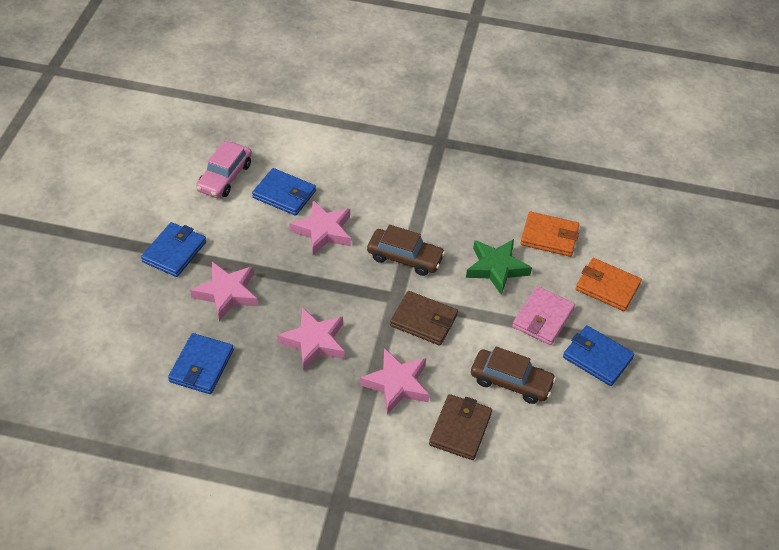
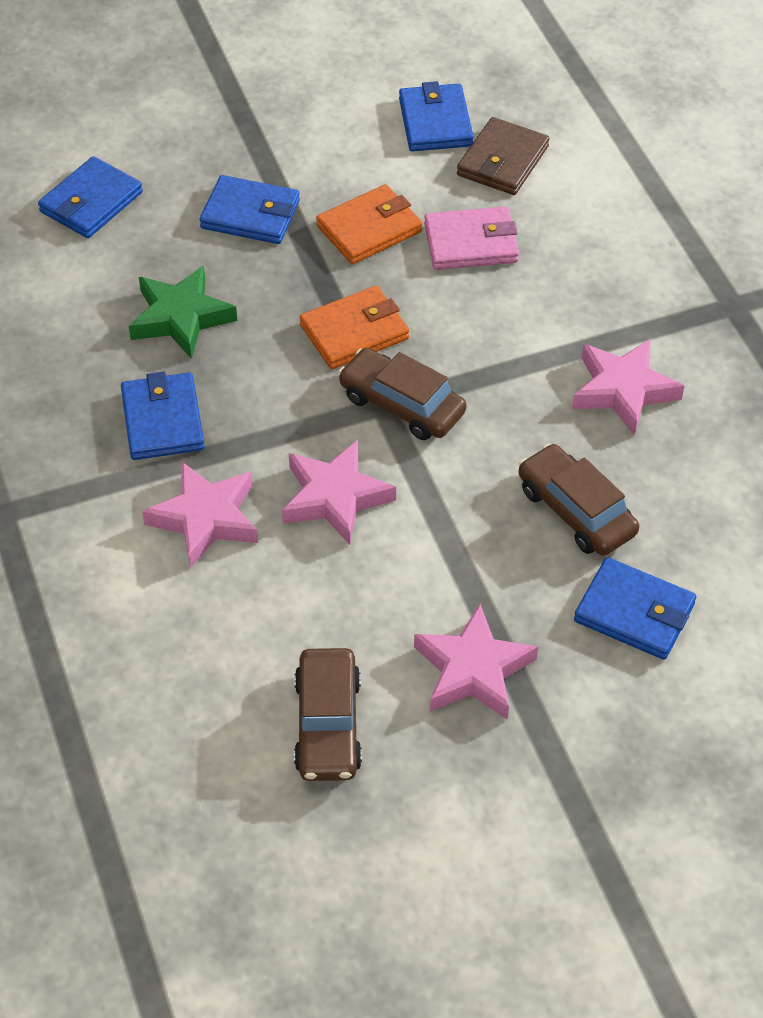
blue wallet: [141,222,206,277] [168,333,234,394] [252,168,316,216] [563,325,634,386] = 4 -> [38,156,143,238] [121,372,205,460] [200,175,300,244] [399,81,474,152] [574,557,696,660] = 5
brown car: [367,225,445,276] [471,346,556,404] = 2 -> [294,648,362,781] [338,348,467,440] [519,443,639,556] = 3
brown wallet: [390,291,458,345] [429,394,492,460] = 2 -> [457,117,549,195] = 1
pink car: [196,141,252,198] = 1 -> none = 0

